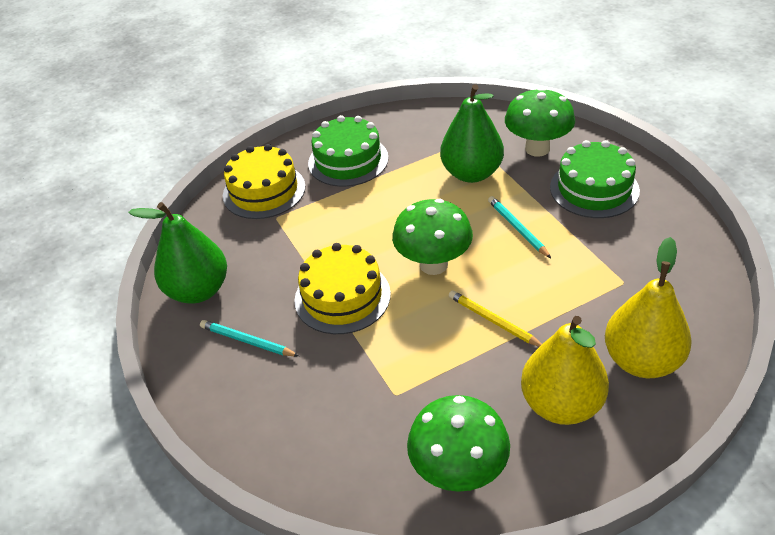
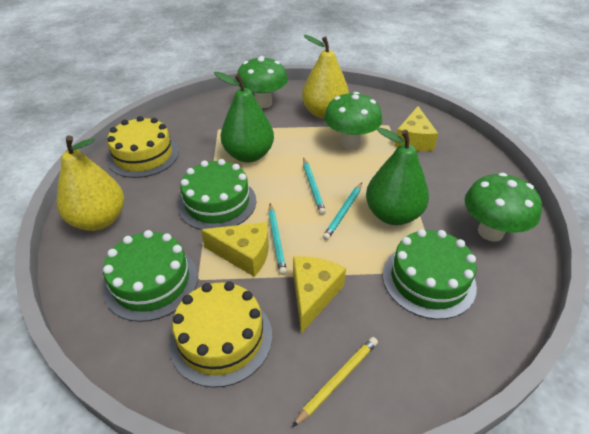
green cake: [308,115,388,187] [550,140,640,218] = 2 -> [103,230,198,322] [178,159,256,230] [383,229,477,320] = 3
turquoise pencil: [200,320,299,356] [488,196,551,258] = 2 -> [268,203,287,275] [303,158,326,215] [323,183,362,240] = 3
yellow cheese: none = 0 -> [201,222,269,277] [293,256,346,333] [394,106,438,151] = 3

